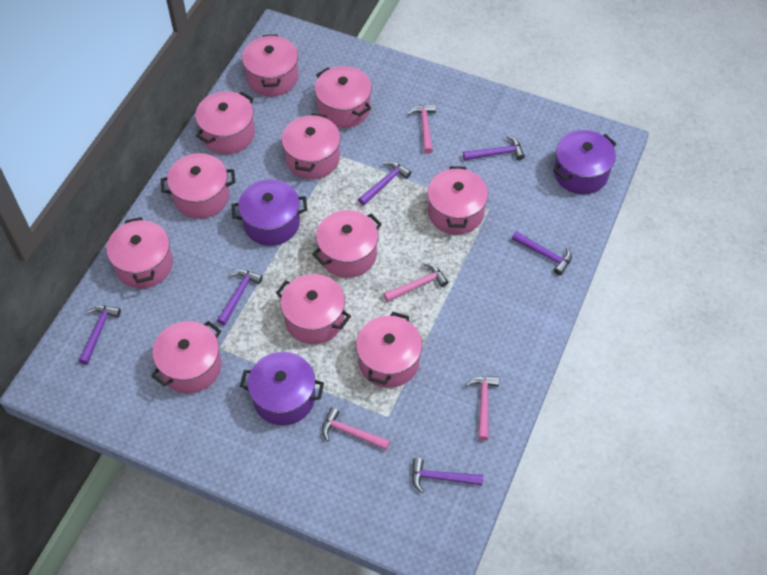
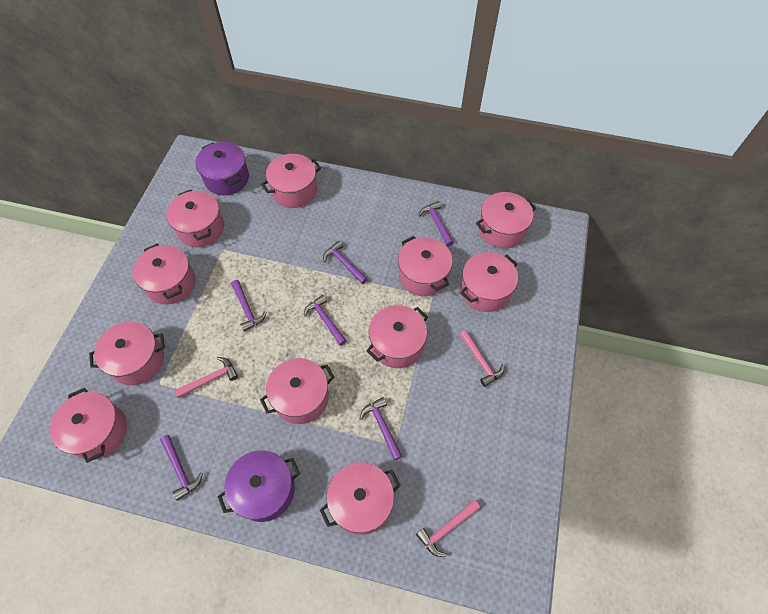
pink hammer: [322,407,390,450] [384,263,448,302] [408,104,436,154] [465,376,499,441] = 4 -> [175,357,238,398] [416,499,480,557] [460,331,504,387] = 3
purple pot: [231,179,307,246] [240,352,324,425] [553,130,617,194] = 3 -> [195,142,249,196] [217,450,300,522] = 2

